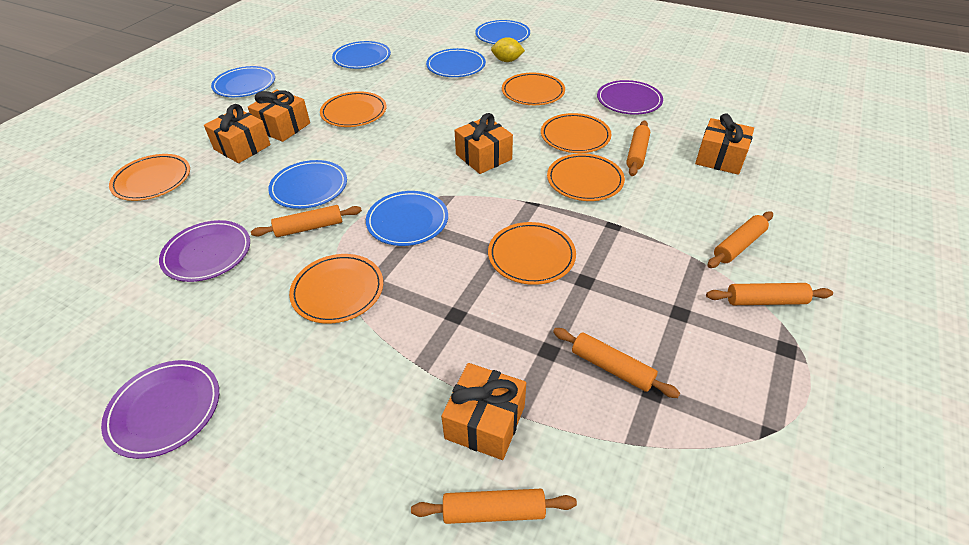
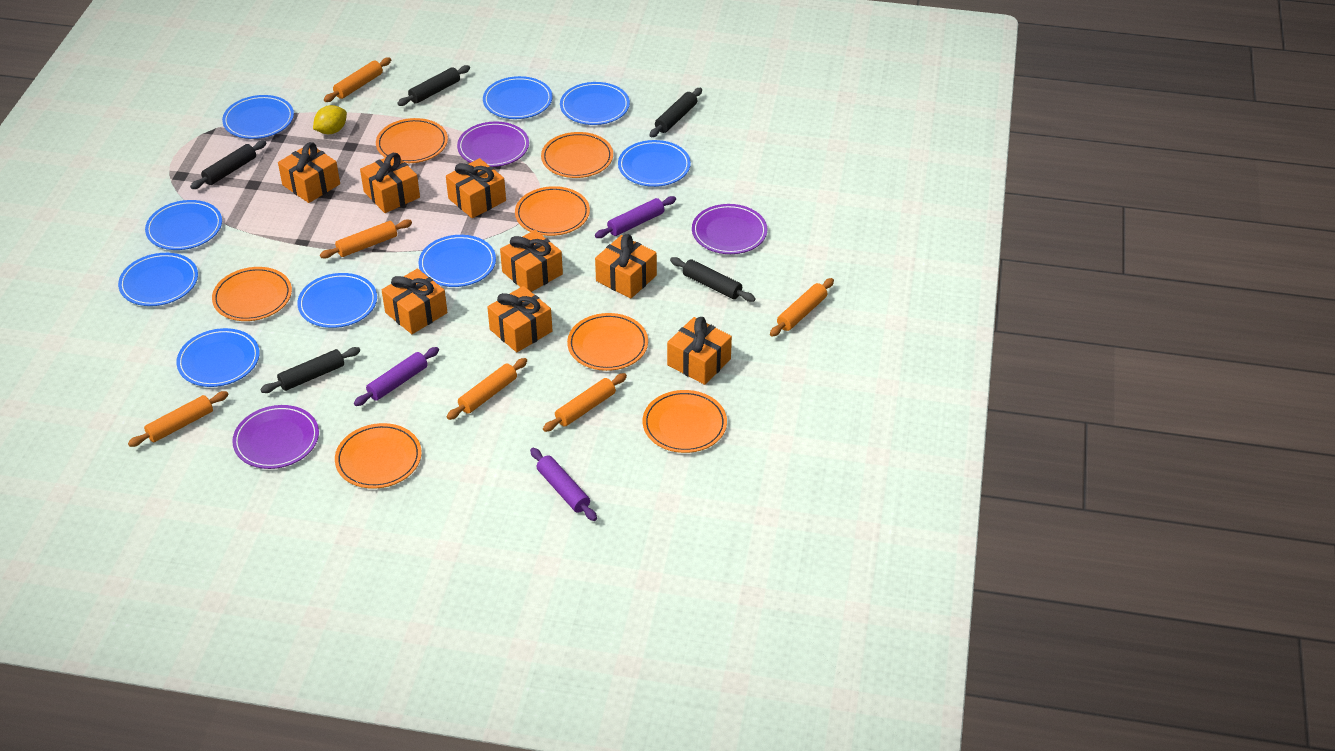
black rolling pin: none = 0 -> [190,140,266,189] [260,347,360,393] [397,65,470,106] [649,88,702,137] [670,257,756,302] = 5
blue plate: [211,66,275,97] [268,160,347,209] [332,41,391,69] [366,191,448,246] [426,48,486,77] [475,20,530,44] = 6 -> [118,253,198,306] [145,200,222,250] [176,328,260,387] [222,95,294,139] [297,273,377,328] [418,235,496,287] [483,76,552,119] [560,82,630,125] [618,140,691,187] = 9
orange gift: [204,104,271,163] [248,89,310,142] [441,363,526,460] [454,113,513,174] [695,114,754,175] = 5 -> [278,142,340,203] [360,153,420,213] [382,269,447,334] [446,158,506,218] [487,286,552,352] [500,230,563,292] [595,234,657,299] [667,317,732,385] = 8
purple rolling pin: none = 0 -> [354,347,439,406] [530,448,597,521] [595,196,676,238] = 3

